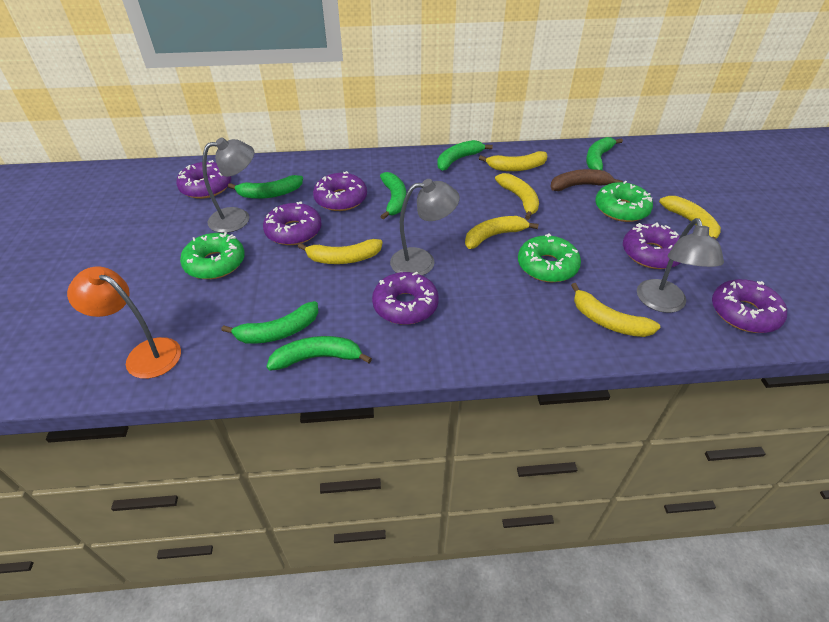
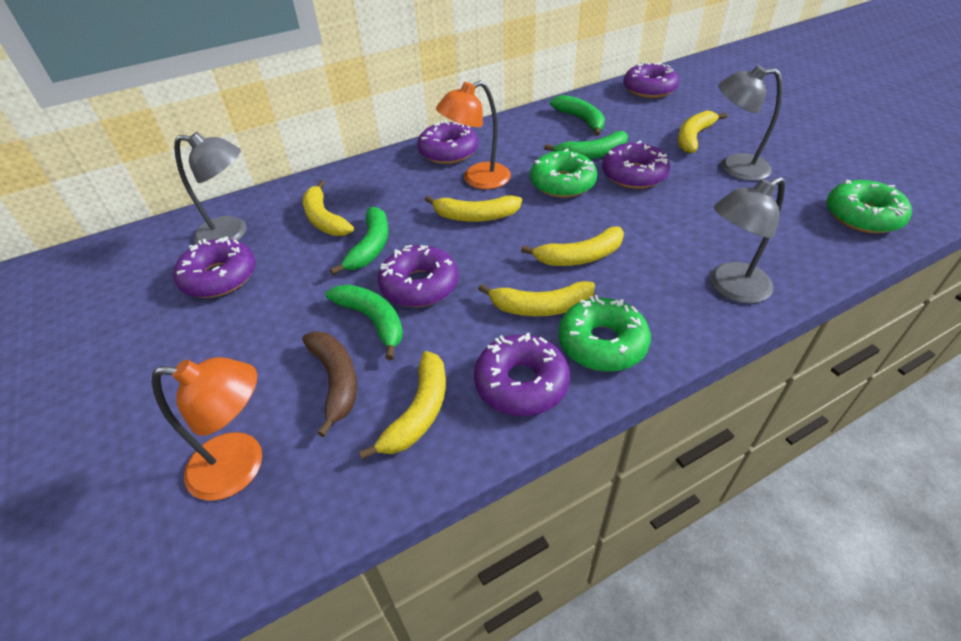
green banana: [221,301,318,344] [228,175,303,199] [266,336,372,371] [380,172,406,220] [437,140,493,171] [586,137,623,170] = 6 -> [325,284,403,360] [330,207,389,275] [544,131,628,159] [550,95,605,136] = 4
orange lamp: [67,267,181,379] = 1 -> [151,357,262,501] [436,81,511,189] = 2

